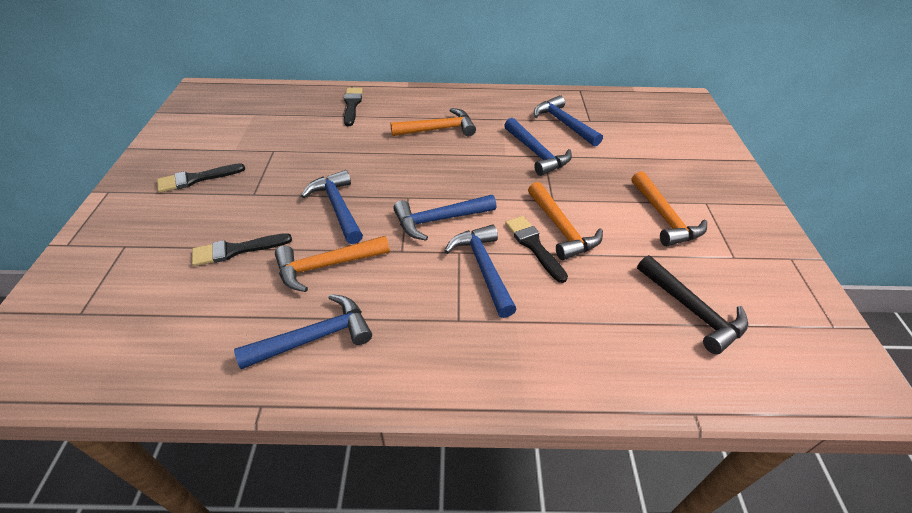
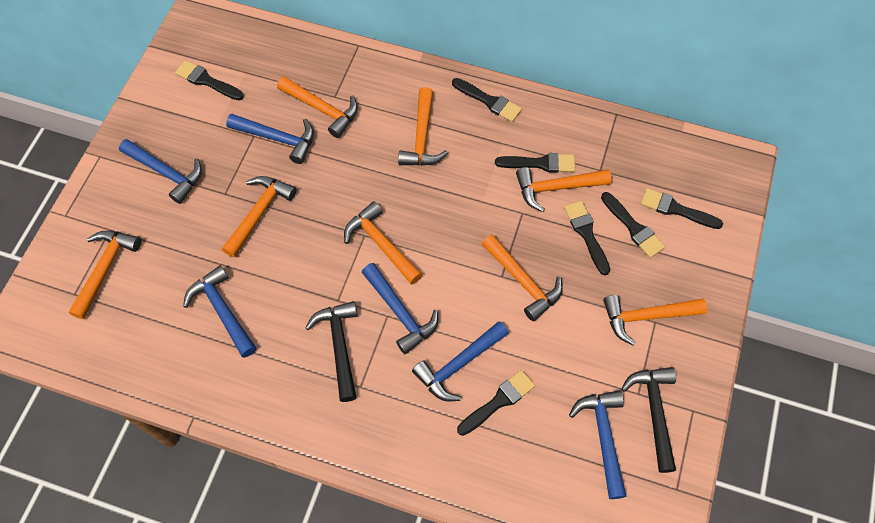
black brush: [157,163,245,193] [192,233,292,266] [344,88,363,126] [505,216,568,283] = 4 -> [175,60,244,100] [452,78,522,122] [457,370,535,436] [495,153,575,173] [564,201,610,275] [601,192,665,258] [641,188,723,229] = 7
black hammer: [637,255,748,354] = 1 -> [305,301,358,402] [621,367,676,473] = 2
orange hammer: [275,236,390,292] [390,108,476,136] [528,182,603,260] [632,171,707,246] = 4 -> [69,230,141,319] [222,176,297,257] [277,76,358,138] [344,201,423,285] [398,87,448,165] [482,234,563,321] [516,167,611,212] [603,295,707,345] = 8

